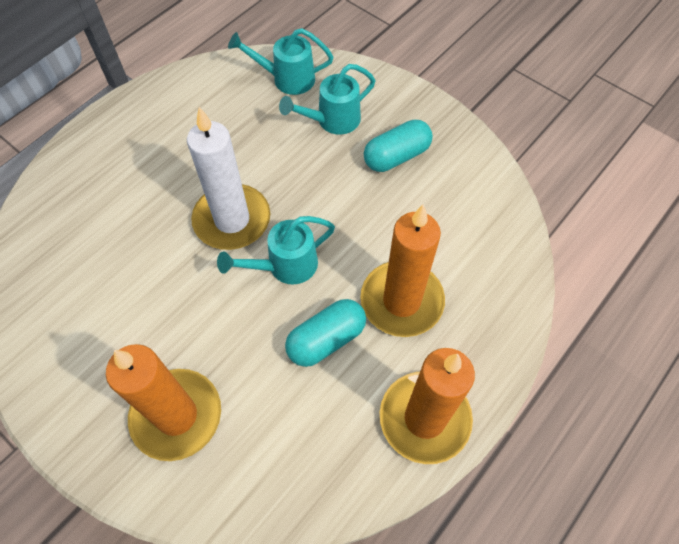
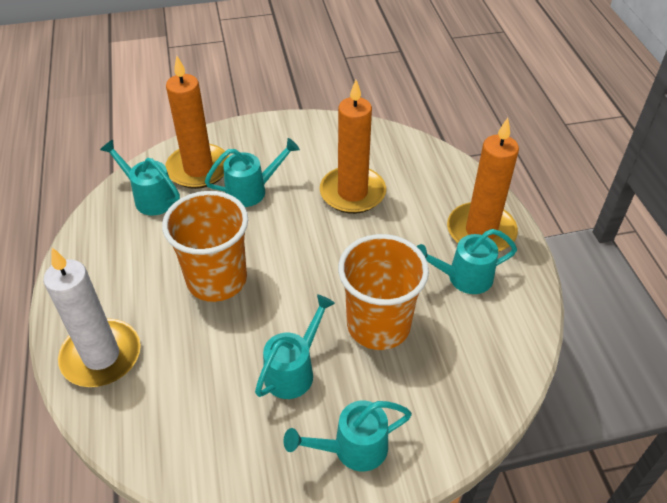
orange cup: none = 0 -> [162,191,248,302] [338,234,429,350] = 2
turquoise capsule: [285,299,366,367] [364,120,433,172] = 2 -> none = 0
turquoise watering can: [217,216,335,285] [228,28,333,95] [279,64,376,135] = 3 -> [100,140,180,216] [205,138,300,207] [255,294,335,399] [283,401,412,471] [416,229,517,294] = 5

